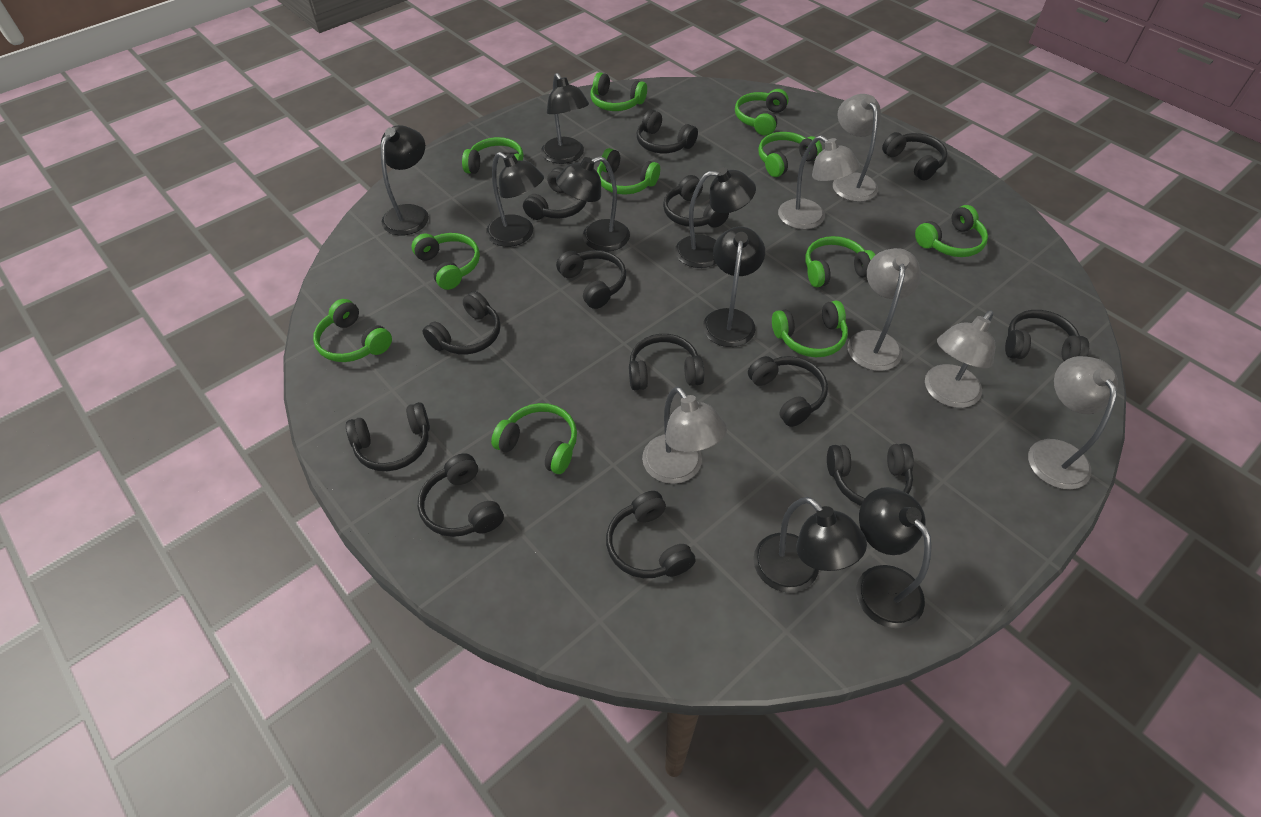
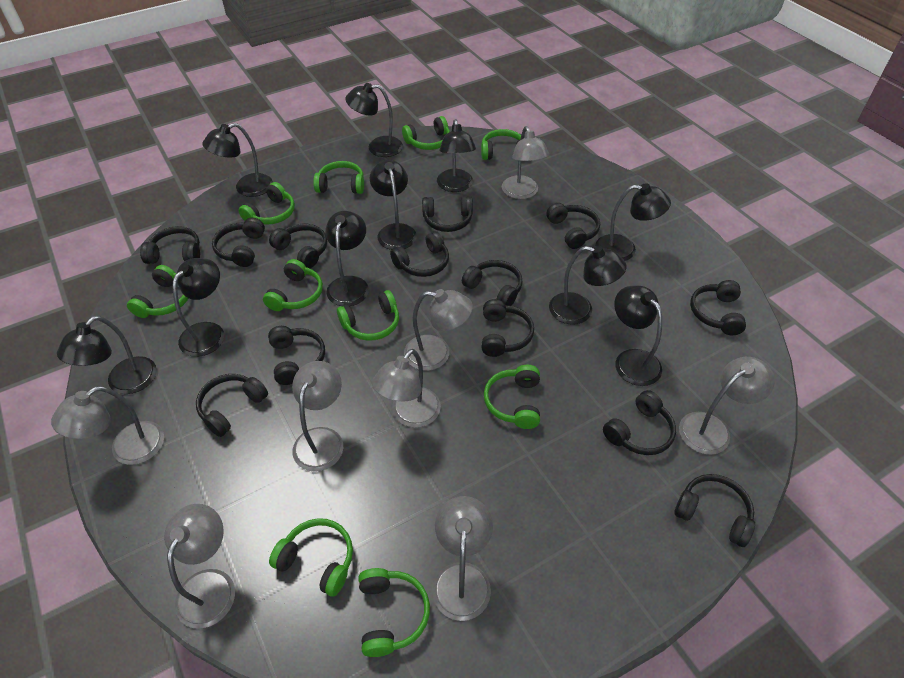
black lamp: [381,125,429,235] [486,152,544,247] [541,73,589,164] [556,156,630,252] [675,167,756,268] [703,227,765,347] [753,497,867,592] [856,487,932,628] = 8 -> [57,316,157,394] [173,258,224,357] [202,123,273,197] [325,211,369,306] [345,83,403,157] [370,160,417,250] [437,119,476,192] [549,246,627,325] [595,183,671,261] [614,286,662,386] = 10
green headphones: [313,299,392,362] [412,233,480,290] [462,137,524,174] [491,403,577,474] [590,72,647,111] [597,148,660,195] [735,89,789,136] [758,132,822,177] [772,301,848,357] [805,236,875,287] [915,205,988,257] = 11 -> [127,265,188,318] [239,182,295,225] [263,259,323,311] [269,518,353,597] [313,161,364,194] [337,290,399,341] [359,568,430,657] [402,116,450,150] [481,129,521,160] [484,365,540,429] = 10
grey lamp: [642,386,727,484] [778,135,860,230] [833,94,881,202] [847,248,921,371] [925,310,995,408] [1028,356,1118,490] = 6 -> [51,386,164,465] [164,504,235,629] [292,361,343,472] [372,349,441,428] [404,289,473,371] [432,496,493,621] [502,126,549,199] [679,357,775,455] = 8

